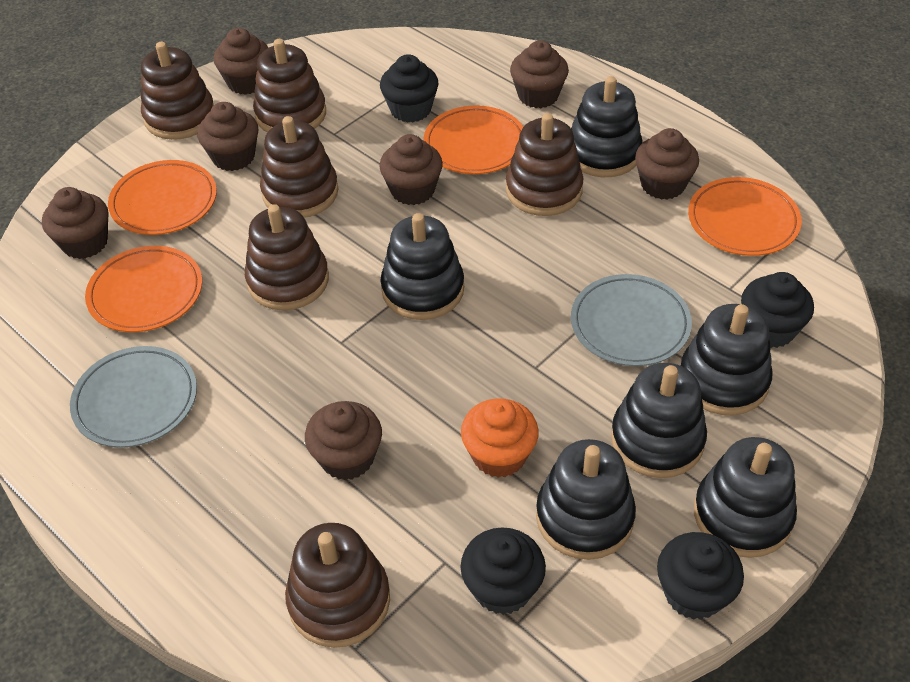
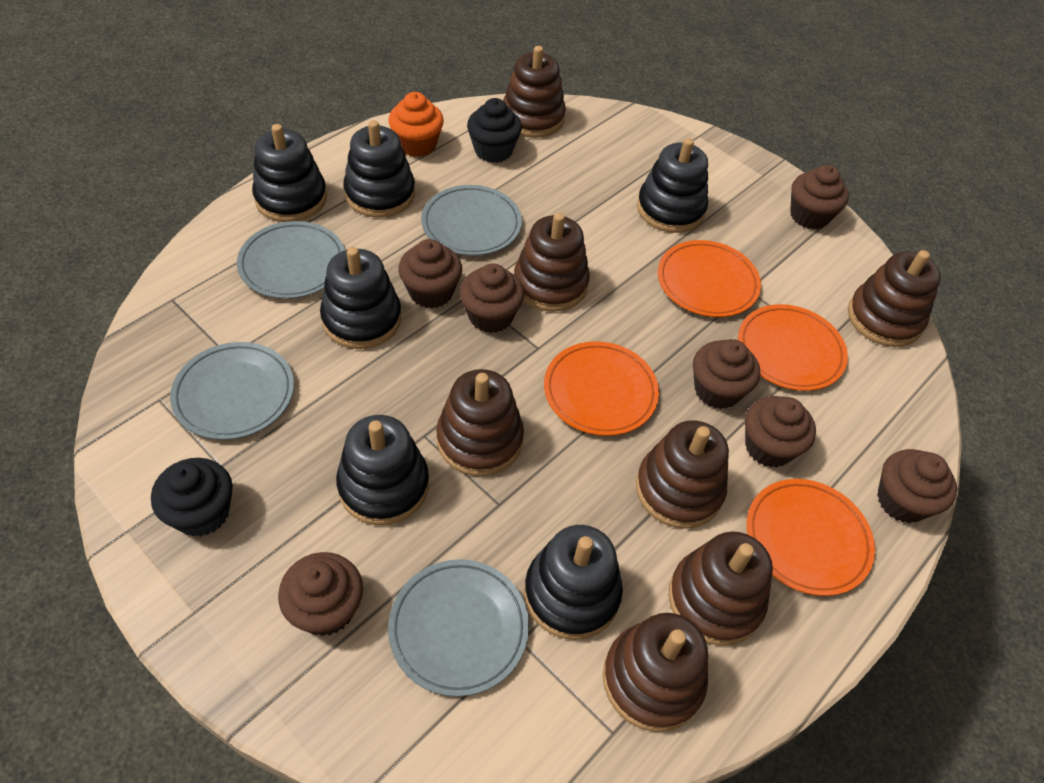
black cupcake: [380,54,439,122] [461,528,546,615] [657,532,744,620] [741,272,814,348] = 4 -> [151,458,233,537] [467,98,522,163] = 2
brown stacking toy: [141,42,214,140] [245,204,329,310] [253,39,326,132] [260,116,338,218] [285,523,390,648] [506,113,583,216] = 6 -> [436,369,524,476] [503,46,566,138] [514,213,590,312] [603,613,708,732] [636,421,729,529] [668,531,773,646] [848,250,941,347] = 7
grey plate: [70,346,197,448] [571,274,692,366] = 2 -> [170,342,294,440] [237,221,345,299] [388,559,529,697] [421,185,522,256] = 4

